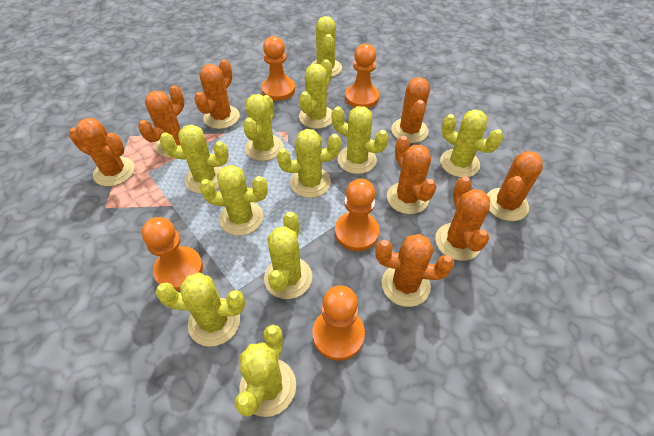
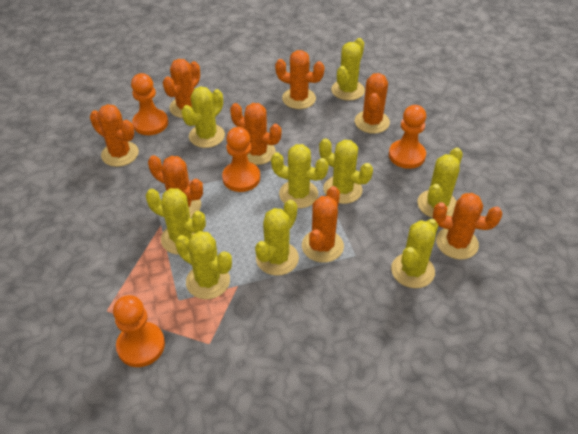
orange pawn: [142,217,203,291] [261,36,295,101] [312,285,365,361] [335,178,380,251] [345,44,379,108] = 5 -> [113,295,165,367] [131,73,168,135] [222,127,260,192] [389,105,426,169] = 4
yellow cactus: [155,272,245,347] [160,125,229,194] [199,165,268,236] [235,325,296,417] [243,94,283,161] [264,212,312,299] [277,129,341,198] [299,59,332,129] [311,16,342,77] [331,106,389,174] [440,109,503,178] = 11 -> [146,188,206,255] [175,231,232,299] [182,86,225,148] [255,200,299,276] [271,144,329,208] [319,138,373,204] [331,38,365,101] [391,219,438,288] [417,148,463,218] = 9

